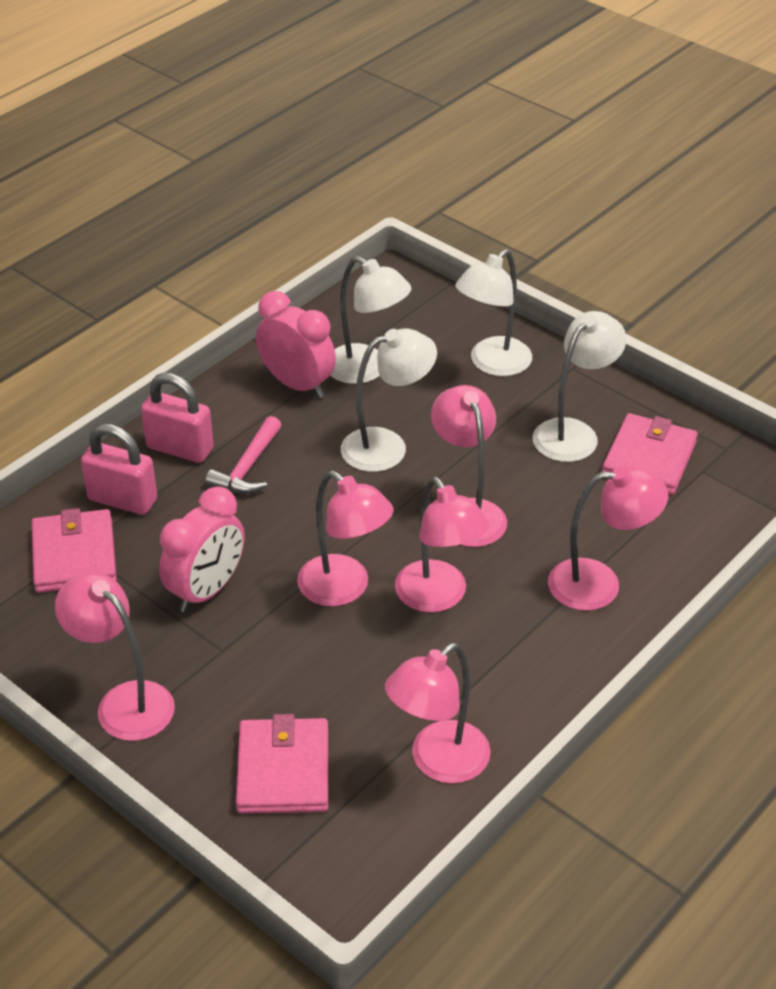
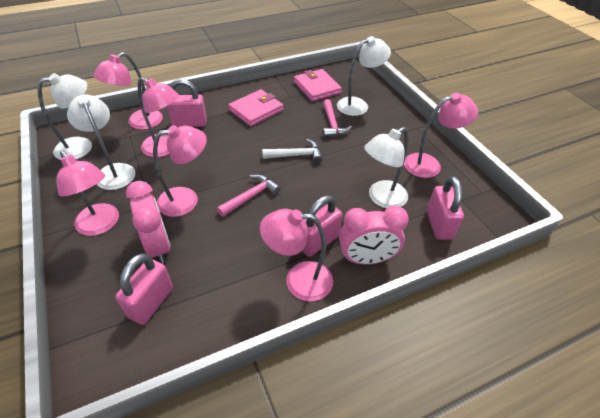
pink hammer: [205,416,282,494] = 1 -> [217,174,281,217] [323,99,352,137] = 2
pink padlock: [81,424,157,515] [141,373,214,463] = 2 -> [116,253,173,325] [167,79,207,127] [302,195,343,257] [427,176,464,240] = 4
pink wallet: [32,508,117,593] [236,714,328,814] [602,413,698,495] = 3 -> [228,89,283,126] [294,69,342,101] = 2
white hammer: none = 0 -> [262,139,323,163] = 1

